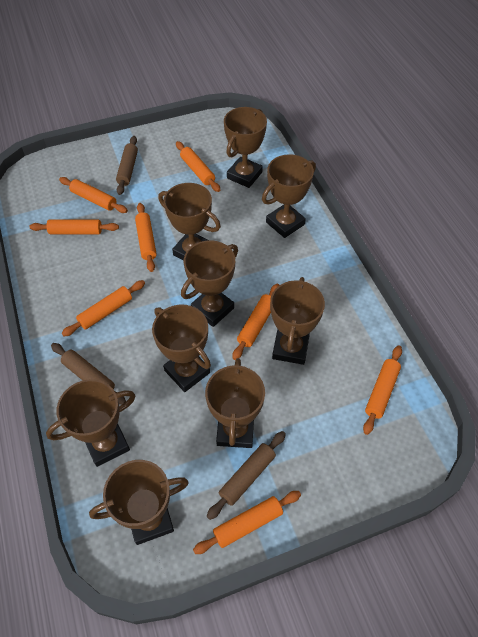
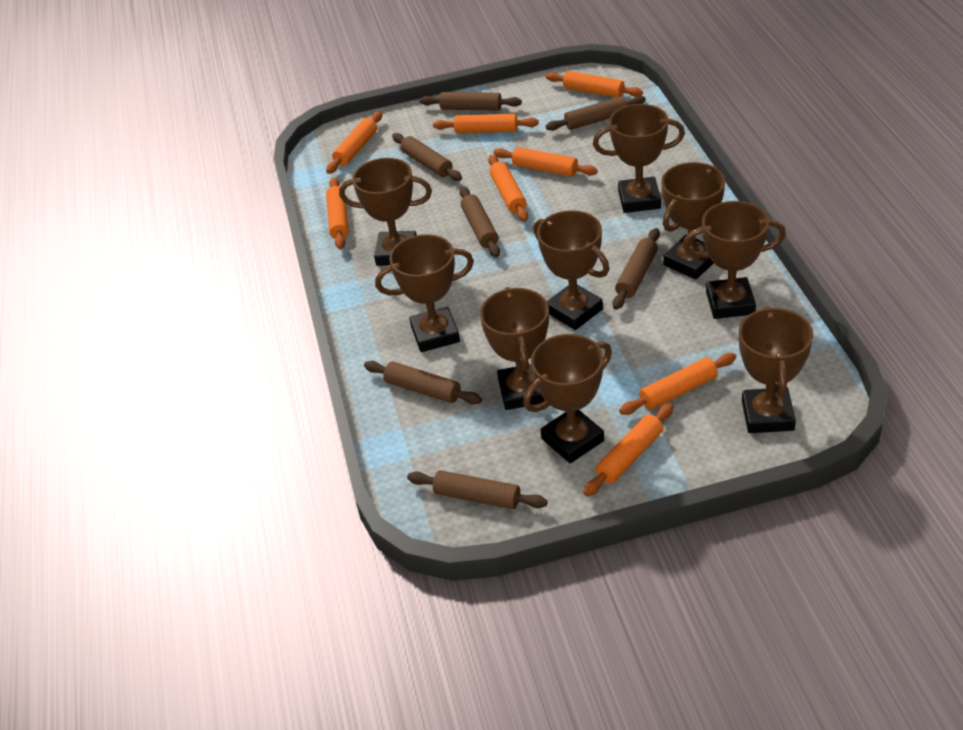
brown rolling pin: [51,343,126,405] [116,136,138,195] [207,431,286,520] = 3 -> [364,361,482,405] [392,133,462,181] [407,470,548,509] [420,92,522,111] [459,187,500,257] [546,96,646,131] [612,228,660,310] = 7

